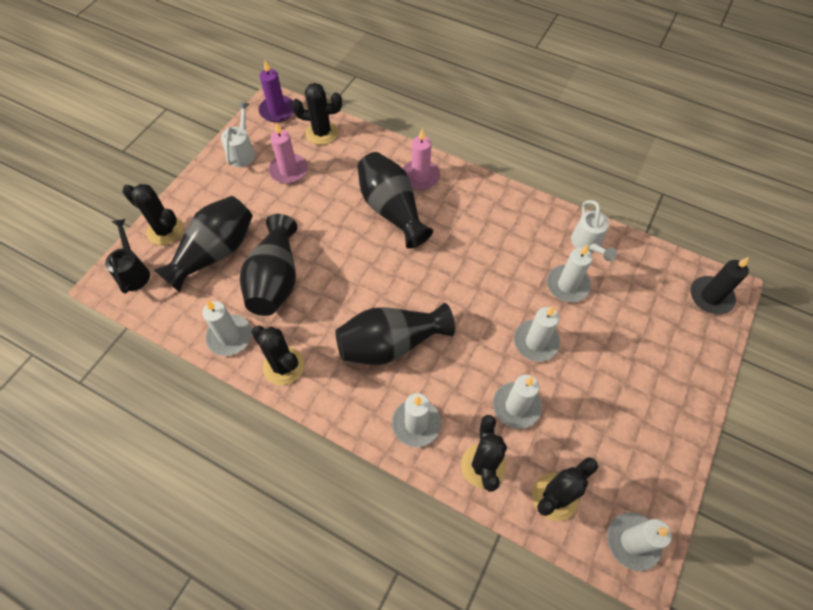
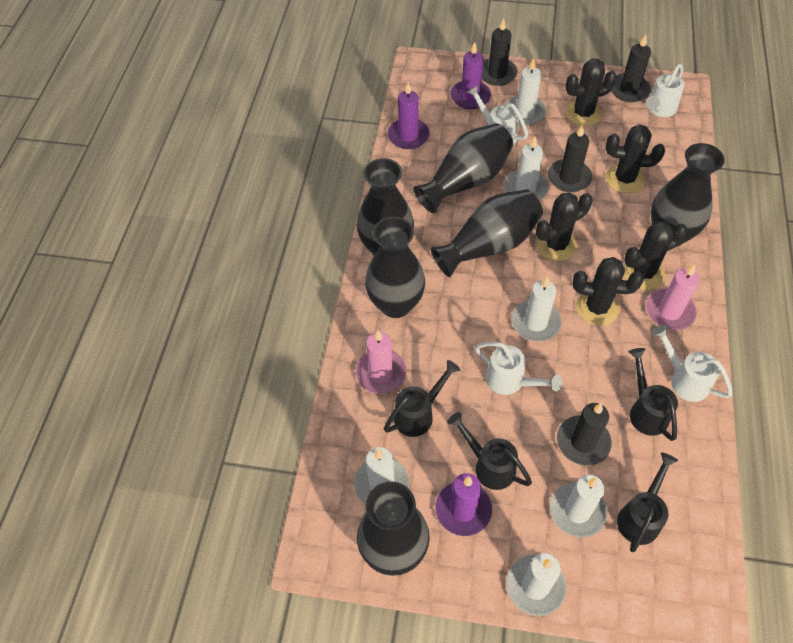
black candle: [690,257,749,314] = 1 -> [482,18,518,86] [548,124,592,192] [557,403,612,466] [611,35,651,102] = 4
black vase: [154,196,253,292] [240,214,297,316] [336,303,455,365] [357,152,433,249] = 4 -> [357,158,414,256] [357,481,430,576] [365,217,425,318] [413,123,513,213] [431,189,543,277] [650,143,725,246] = 6
black watering can: [105,219,150,294] = 1 -> [384,360,460,437] [447,412,532,490] [617,452,678,552] [629,348,678,441] = 4
purple candle: [259,61,294,122] = 1 -> [388,82,429,149] [435,473,492,536] [450,42,491,109] = 3
white watering can: [221,102,255,167] [571,200,617,261] = 2 -> [467,85,528,145] [475,342,563,395] [646,64,684,117] [652,325,733,402] = 4

